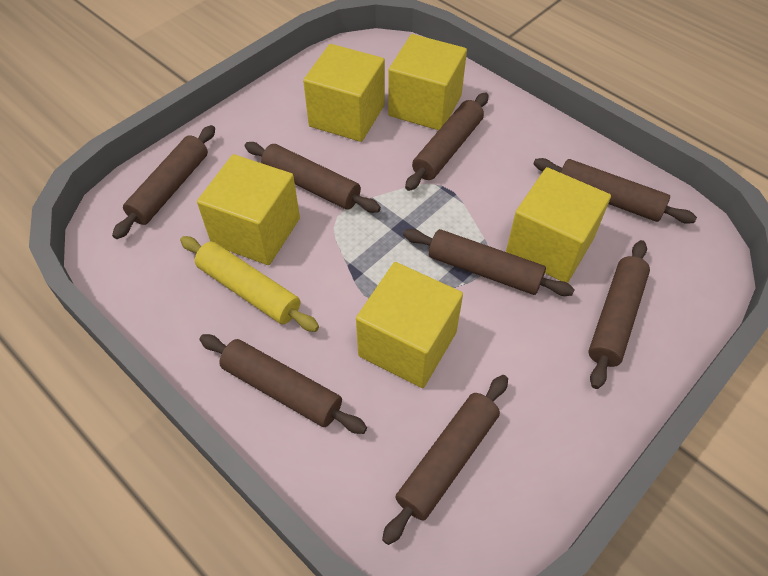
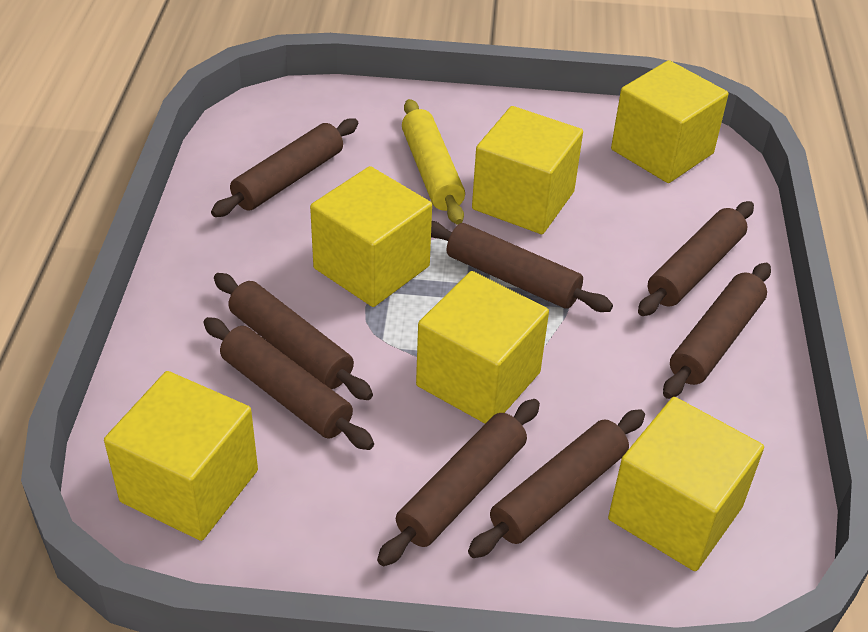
yellow cube: [197,154,300,265] [303,44,385,142] [356,262,463,388] [388,34,467,130] [506,167,611,283] = 5 -> [104,371,258,541] [310,166,432,307] [416,271,549,424] [472,106,583,234] [608,397,764,571] [611,60,728,183] = 6

